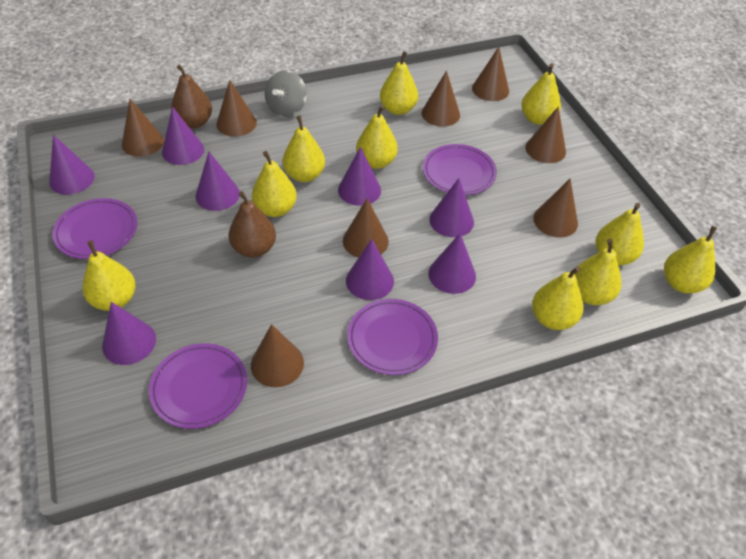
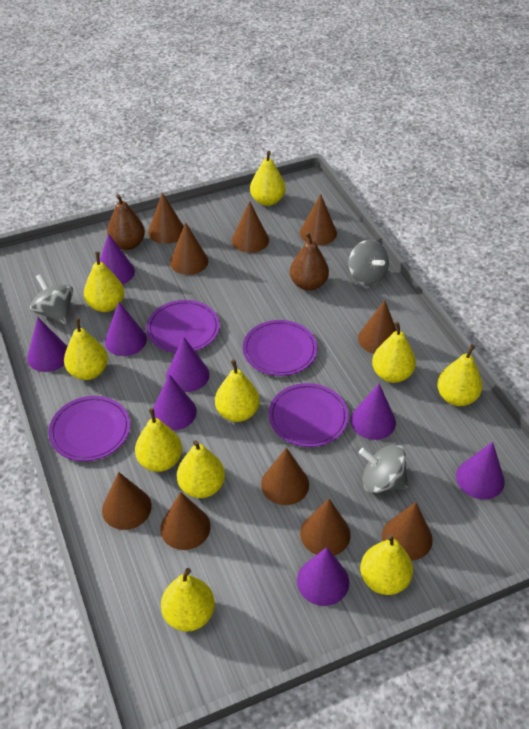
brown cone: [122,99,164,157] [216,79,257,136] [251,324,304,387] [343,199,389,258] [421,71,460,126] [472,47,509,101] [525,107,566,163] [533,178,578,237] = 8 -> [102,472,152,530] [148,192,184,244] [160,492,210,550] [170,223,208,275] [232,201,269,253] [261,448,309,505] [300,194,337,245] [300,499,351,556] [358,300,397,354] [382,502,433,560] = 10
grey spinning top: [265,70,307,117] = 1 -> [30,274,73,324] [349,240,389,286] [359,444,408,493] = 3

